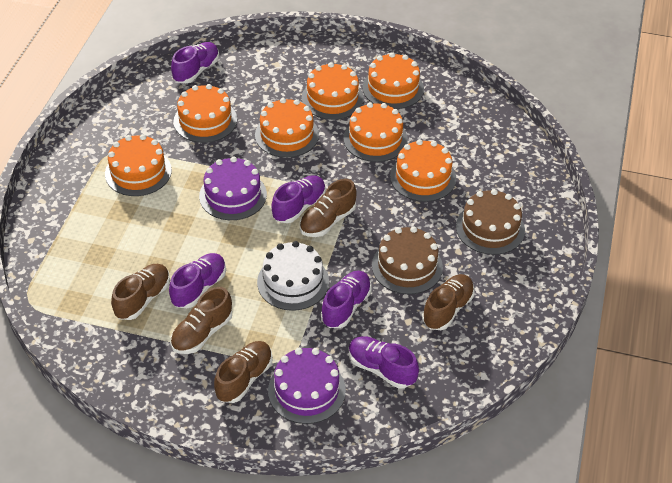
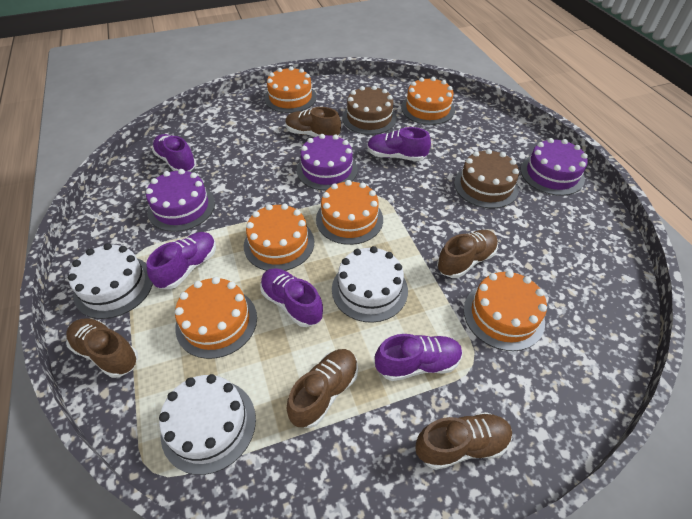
orange cake: [105,134,172,196] [173,84,237,143] [255,98,319,158] [302,62,364,120] [344,102,408,162] [362,52,424,109] [390,139,456,202] = 7 -> [175,277,257,359] [244,204,314,271] [264,66,317,113] [316,180,383,245] [401,77,455,125] [464,270,547,351] = 6
purple cake: [199,157,267,220] [268,348,346,424] = 2 -> [146,169,215,232] [297,134,358,191] [521,138,588,196] = 3
white cake: [257,241,329,311] = 1 -> [68,243,153,319] [159,374,256,475] [332,246,408,323] = 3

